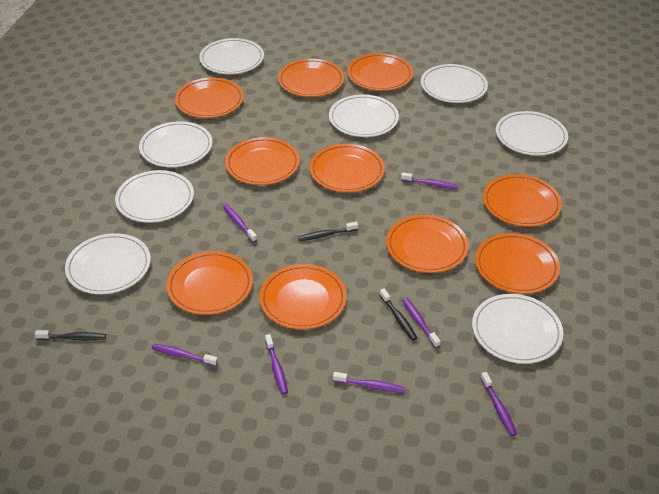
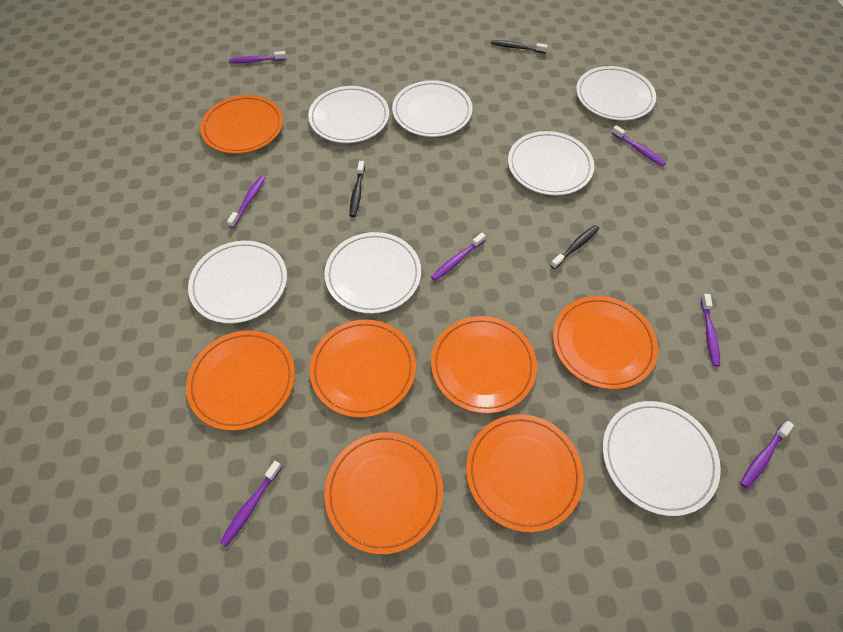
orange plate: [166,251,253,315] [175,78,244,118] [225,137,300,185] [259,264,347,329] [278,59,344,97] [310,144,385,192] [347,53,413,91] [386,215,468,273] [475,233,560,294] [483,174,562,227] = 10 -> [186,330,295,431] [200,95,283,154] [310,320,416,418] [324,433,443,554] [431,316,537,413] [466,414,583,532] [553,296,658,389] = 7
white plate: [65,233,151,294] [115,170,194,223] [139,121,213,167] [199,38,264,74] [329,95,399,137] [421,64,488,103] [472,294,563,364] [496,111,568,156] = 8 -> [188,241,287,324] [308,86,389,143] [325,232,421,314] [392,80,473,137] [508,131,594,195] [576,66,656,121] [603,401,721,516] = 7

